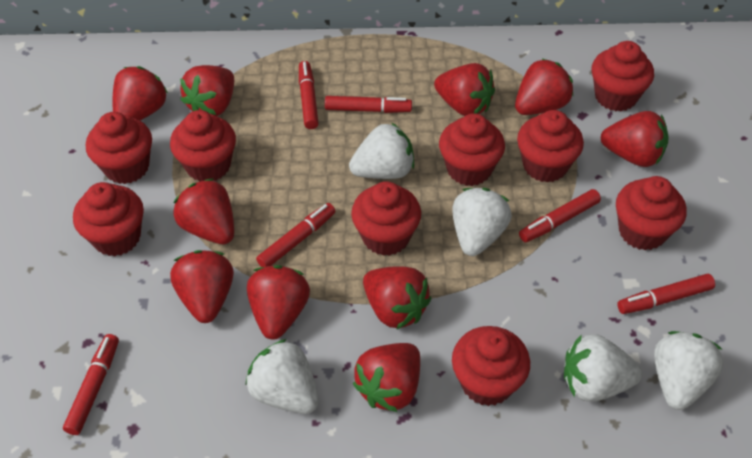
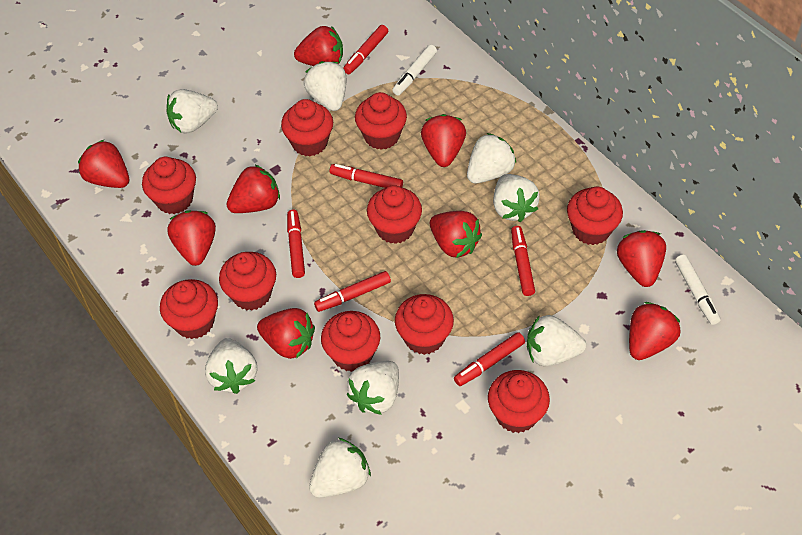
red cupcake: [73,182,144,256] [86,112,152,184] [170,110,236,182] [351,181,421,256] [439,113,505,186] [452,326,530,406] [517,110,584,183] [592,41,654,111] [616,176,687,250] = 9 -> [142,157,196,214] [160,279,218,339] [219,252,276,311] [281,99,333,156] [321,311,380,372] [355,92,407,150] [367,185,422,244] [395,294,454,355] [488,370,550,433] [567,186,623,245] = 10
red strawberry: [112,66,168,120] [170,250,234,323] [174,178,234,244] [180,65,234,116] [247,265,310,340] [353,343,420,412] [363,266,431,329] [434,63,495,116] [515,58,573,115] [601,111,669,167] = 10 -> [78,139,129,188] [167,210,216,266] [227,165,280,213] [257,308,315,359] [294,26,343,66] [421,114,466,167] [430,211,482,258] [617,230,666,287] [629,302,681,360] = 9
white marker: none = 0 -> [392,45,437,96] [675,254,721,325] = 2
white strawberry: [245,339,319,414] [349,122,414,179] [452,188,512,256] [564,334,642,402] [654,331,724,410] = 5 -> [166,89,218,134] [205,338,257,394] [304,61,346,111] [309,438,371,498] [347,361,399,415] [467,133,516,183] [493,174,540,222] [527,315,586,366] = 8

